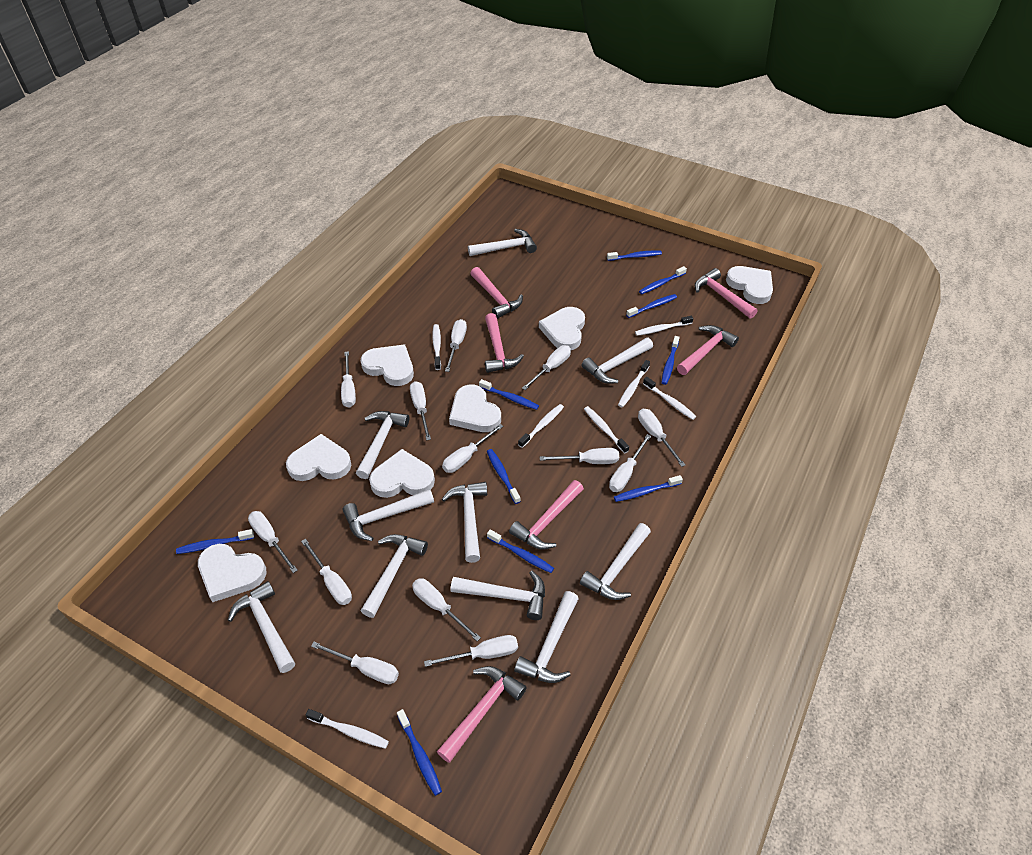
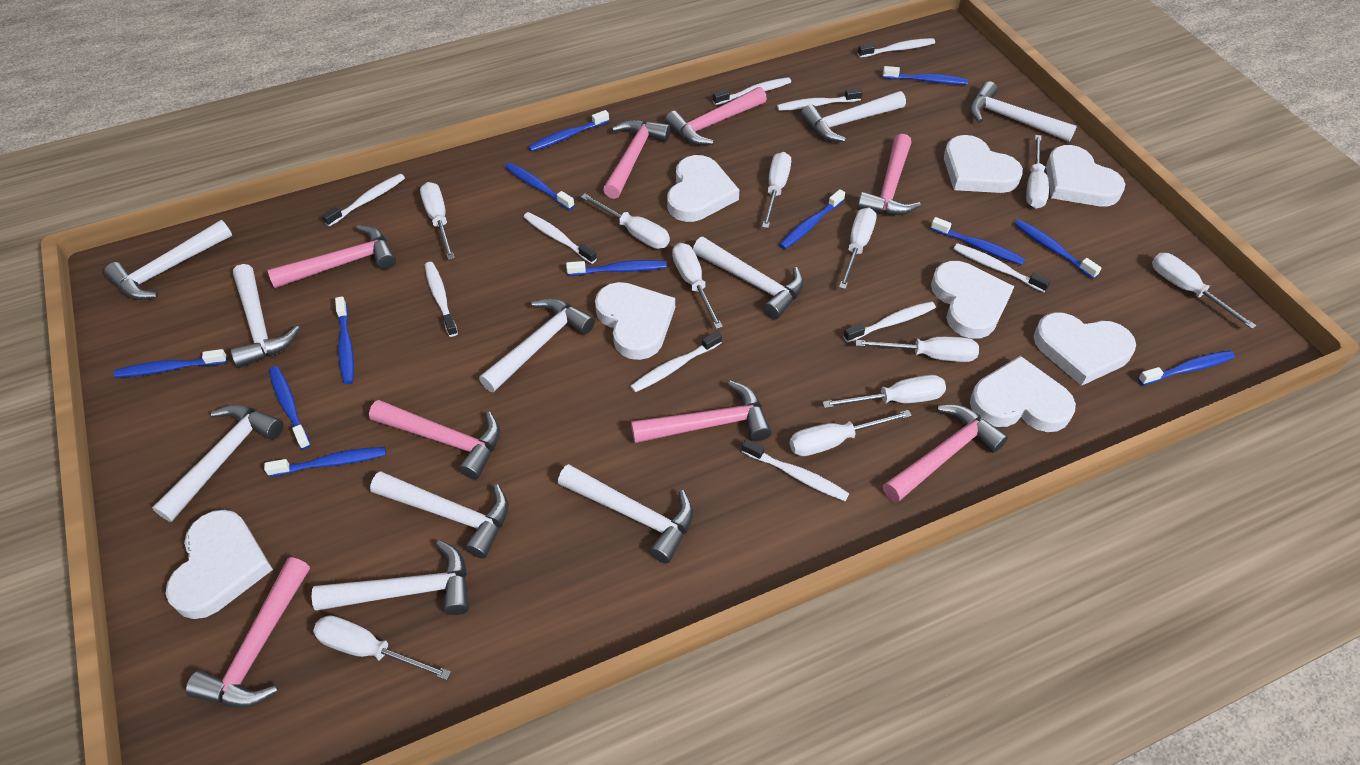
blue toothbrush: [176,529,254,554] [397,709,442,796] [479,379,539,410] [487,449,521,504] [487,529,554,573] [607,251,662,261] [614,475,683,502] [626,294,677,318] [639,266,687,294] [661,336,680,385] = 10 -> [114,349,227,378] [264,447,386,477] [269,366,311,450] [335,296,354,384] [505,163,575,210] [528,110,609,152] [566,260,667,276] [779,189,845,249] [883,66,968,85] [931,217,1025,265] [1015,219,1101,279] [1138,350,1235,385] = 12
pink hammer: [437,666,527,763] [470,267,523,319] [485,313,524,373] [509,480,584,550] [677,325,739,375] [695,268,758,319] = 6 -> [186,557,310,708] [267,225,396,288] [369,400,500,479] [603,120,670,199] [631,381,771,443] [665,87,767,145] [858,134,921,215] [883,405,1008,503] = 8
white heart: [198,544,267,602] [286,434,351,481] [361,344,414,386] [369,449,435,498] [449,385,501,432] [539,307,585,350] [726,266,773,304] = 7 -> [165,510,273,619] [595,282,675,360] [667,155,739,222] [931,261,1014,339] [944,135,1023,193] [970,356,1076,432] [1033,313,1136,386] [1046,145,1125,206] = 8
white screwdriver: [248,511,298,573] [301,539,352,605] [311,642,399,684] [341,351,356,408] [410,381,431,440] [412,578,481,641] [424,635,518,667] [442,424,503,473] [445,319,467,372] [522,345,571,390] [540,448,619,464] [609,434,651,492] [638,409,685,467] = 13 -> [313,615,451,680] [420,182,455,260] [581,193,670,249] [672,243,723,329] [762,152,791,228] [790,410,912,456] [822,375,946,408] [839,208,876,289] [856,337,979,362] [1026,135,1049,209] [1152,253,1257,329] = 11
white toothbrush: [305,709,389,749] [432,324,441,370] [518,404,564,448] [584,406,629,453] [618,360,650,408] [635,316,693,336] [643,377,696,420] = 7 -> [322,174,405,227] [425,262,458,337] [524,212,597,264] [630,331,722,392] [713,77,791,105] [742,439,850,501] [777,88,862,111] [843,301,936,343] [858,38,935,58] [954,243,1051,292] = 10

